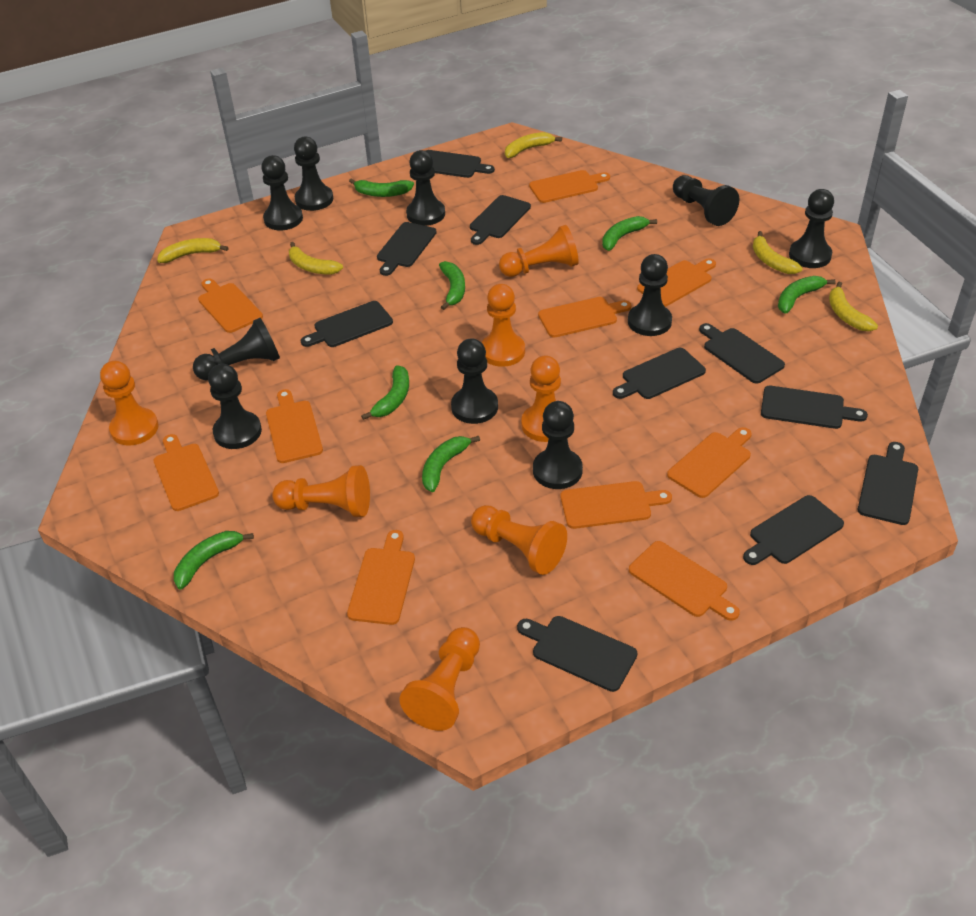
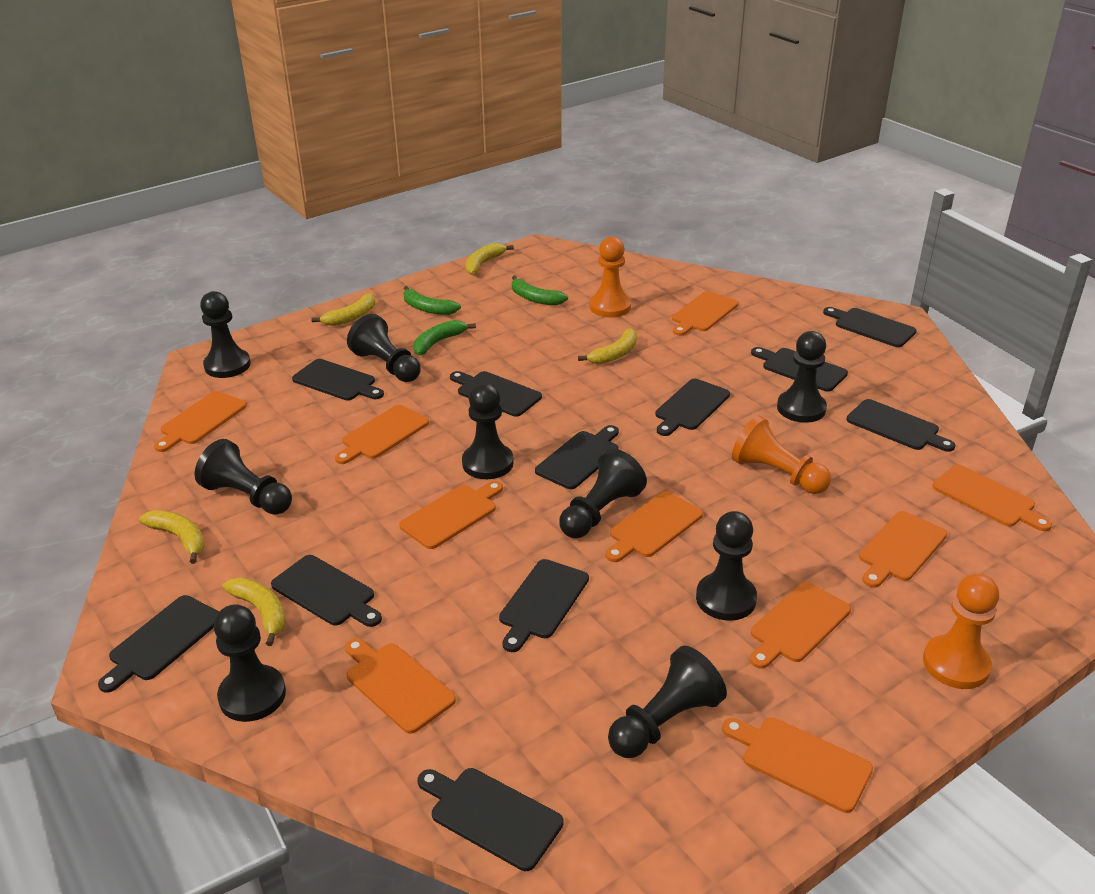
black cutting board: [301,301,393,347] [377,222,437,276] [426,150,495,178] [470,195,531,245] [517,616,637,692] [613,348,706,399] [699,323,785,384] [743,495,844,565] [761,386,868,429] [858,442,918,525] = 10 -> [98,595,219,693] [271,555,382,627] [292,359,384,401] [418,768,564,871] [450,371,542,417] [499,559,589,652] [535,425,619,489] [655,379,730,436] [751,347,848,391] [823,307,917,347] [846,399,956,452] = 11
black pawn: [193,318,280,381] [208,364,262,449] [261,155,303,230] [294,136,333,211] [406,150,445,226] [451,338,498,424] [533,401,583,489] [628,254,672,336] [673,175,739,226] [789,189,834,268] = 10 -> [195,439,292,515] [200,291,251,378] [214,604,286,722] [347,314,421,382] [462,383,514,479] [559,449,647,538] [608,646,727,758] [696,511,757,621] [777,331,827,423] = 9
green banana: [174,531,254,589] [349,178,414,197] [361,365,409,420] [422,436,480,492] [439,261,465,310] [602,216,657,251] [778,276,836,314] = 7 -> [403,286,461,315] [414,320,476,355] [512,275,568,305] = 3
orange pawn: [100,361,159,446] [272,465,370,517] [399,627,480,731] [471,505,567,575] [482,284,525,367] [499,225,579,277] [521,356,561,442] = 7 -> [589,236,631,318] [732,416,831,494] [923,574,999,689] = 3

